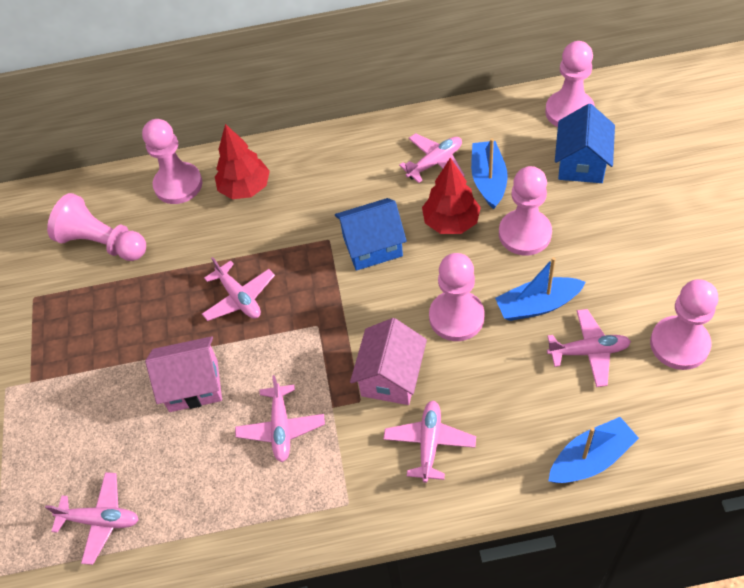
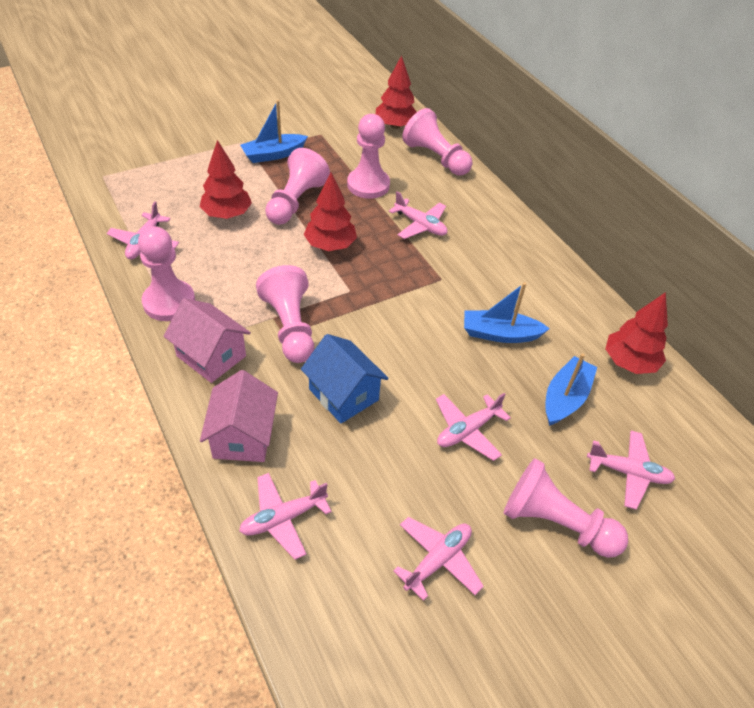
blue house: [335,198,407,271] [555,104,615,183] = 2 -> [301,334,389,424] = 1
red tree: [215,124,270,199] [422,158,481,234] = 2 -> [200,140,252,219] [304,172,357,251] [376,55,416,129] [605,292,668,374] = 4

